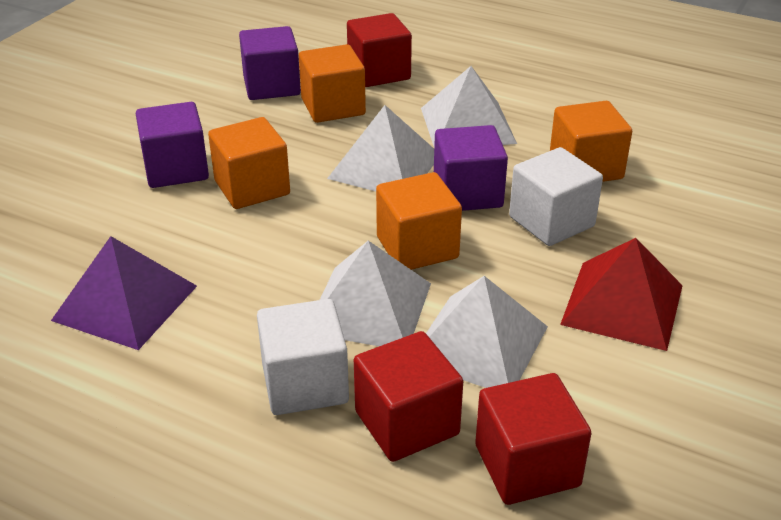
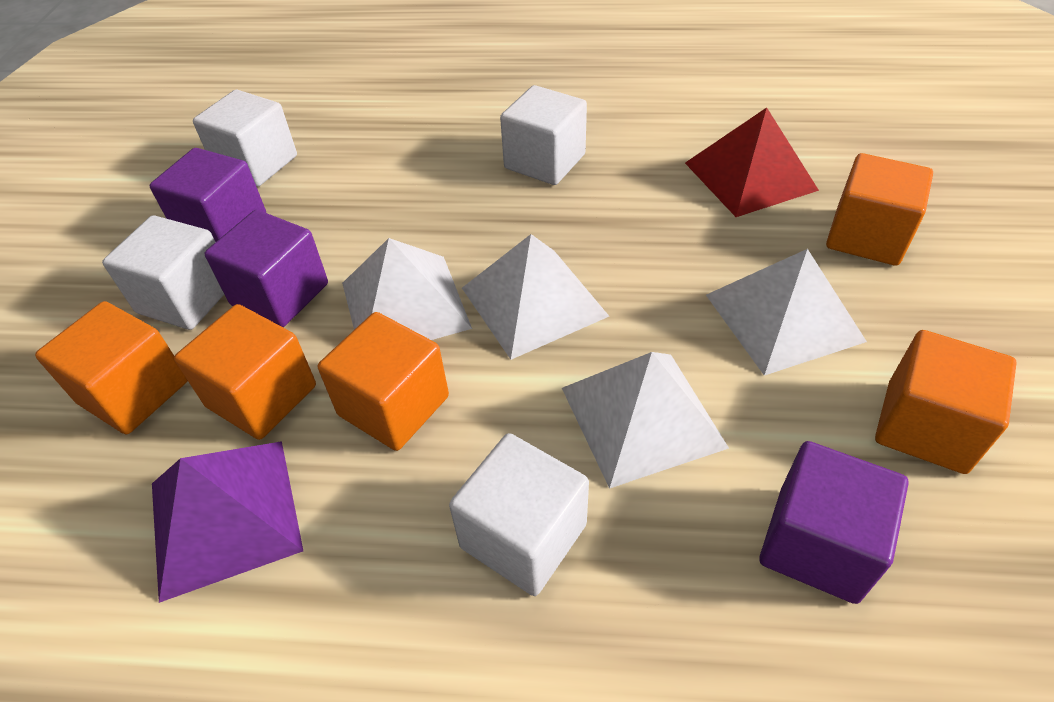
orange cube: [208,117,290,209] [299,44,366,123] [376,172,462,270] [550,101,632,182] = 4 -> [35,301,188,434] [174,304,316,440] [318,312,449,451] [826,153,933,266] [875,330,1017,474] = 5
red cube: [347,13,412,87] [354,331,463,462] [475,373,592,505] = 3 -> none = 0
white cube: [257,299,349,415] [509,147,603,246] = 2 -> [102,215,224,330] [193,90,297,187] [449,433,589,596] [500,85,587,185] = 4

